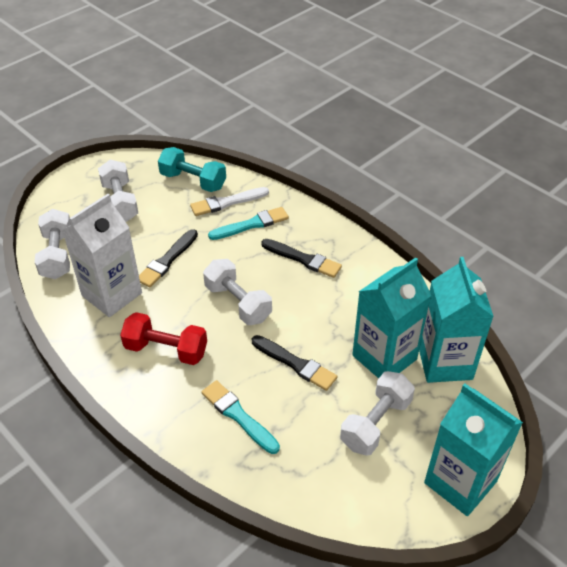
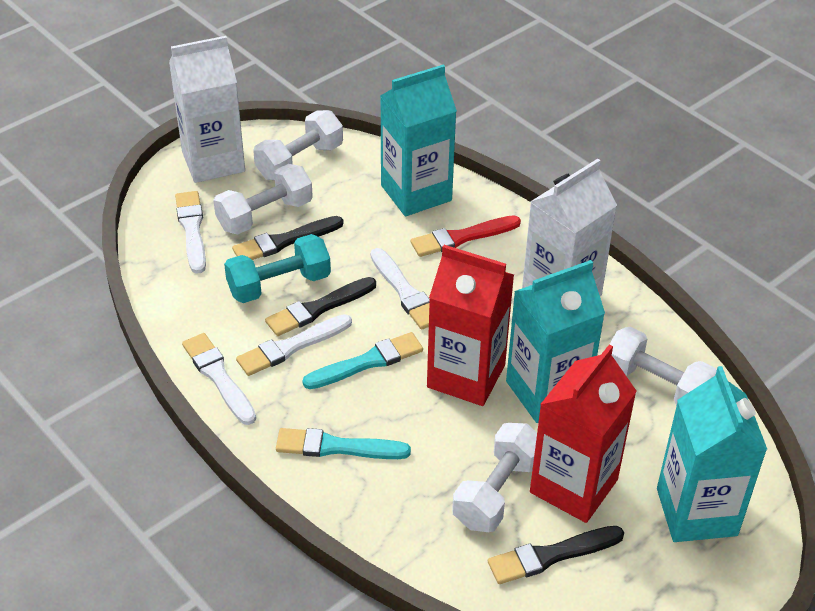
red brush: none = 0 -> [410,215,521,257] = 1
red carton: none = 0 -> [427,245,514,406] [530,344,637,523] = 2
red dumbbell: [120,312,207,365] = 1 -> none = 0
white brush: [190,187,269,216] = 1 -> [175,191,206,274] [182,333,256,425] [236,314,352,376] [370,248,430,330] = 4
white carton: [62,194,142,317] = 1 -> [169,36,245,183] [522,159,617,296] = 2

